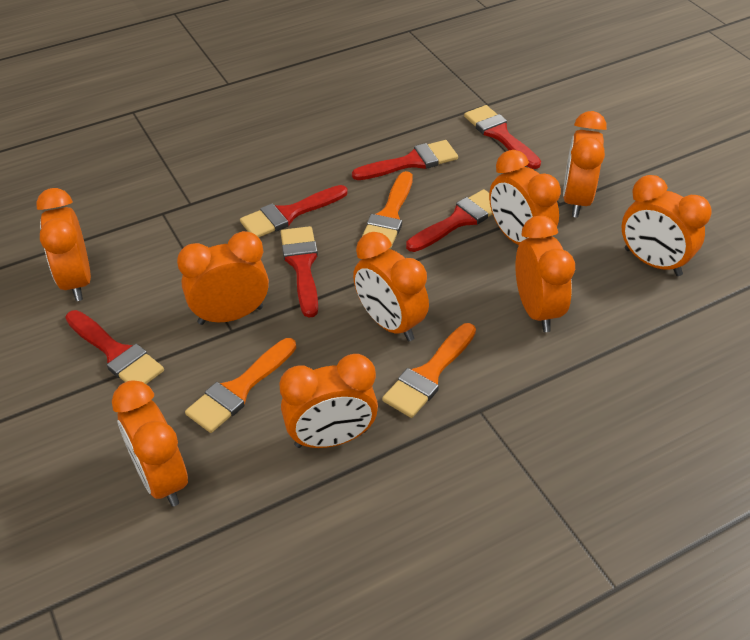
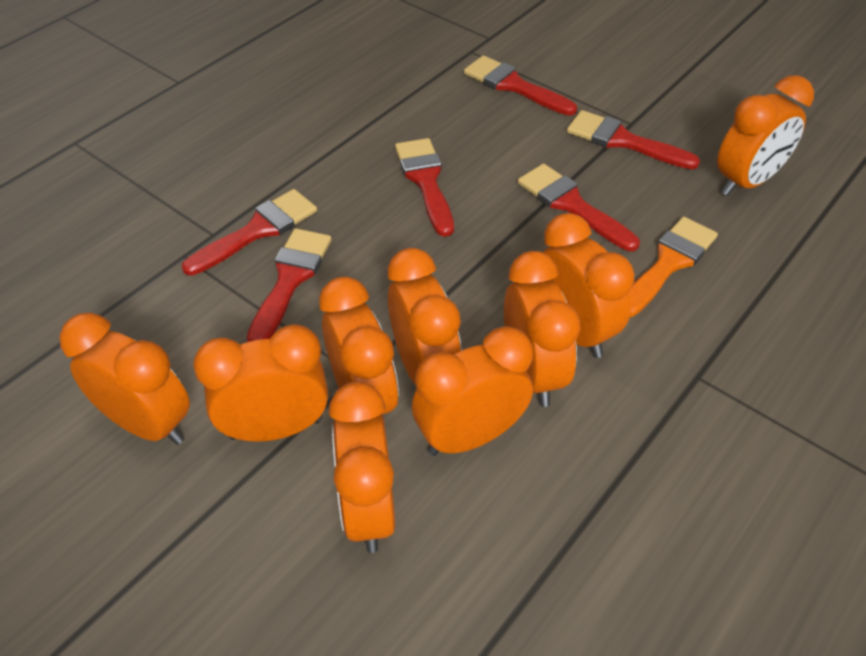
orange brush: [185,338,296,433] [362,171,413,249] [382,323,476,418] = 3 -> [629,217,718,317] = 1

